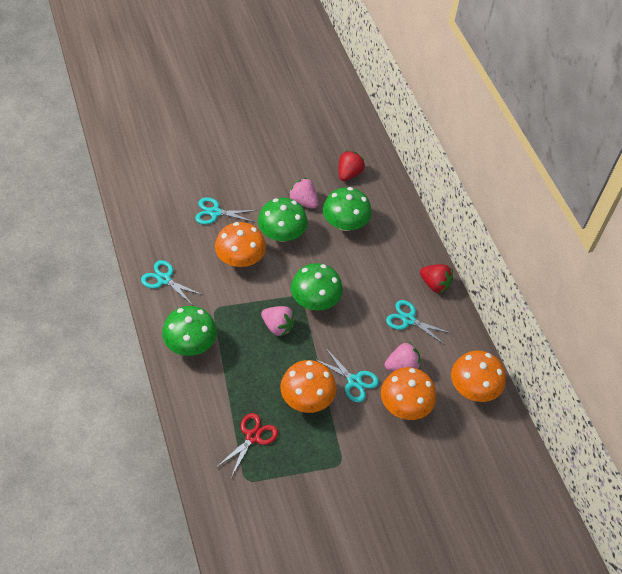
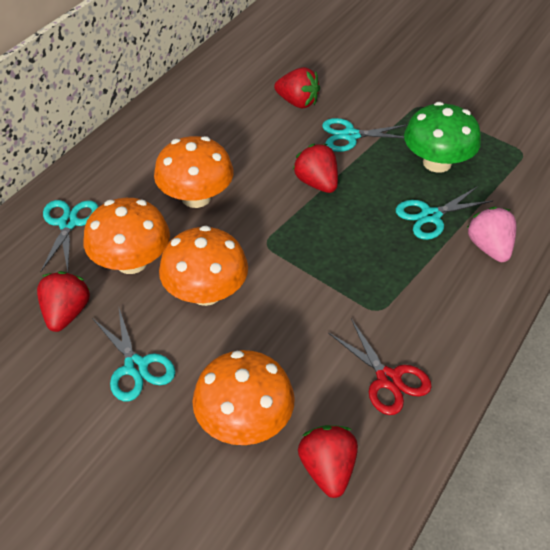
green mushroom: [162,306,217,356] [258,198,308,242] [291,263,343,310] [323,187,372,231] = 4 -> [404,102,481,173] = 1
pink strawberry: [261,306,296,336] [288,178,318,209] [385,342,421,372] = 3 -> [467,207,516,262] = 1
red strawberry: [338,151,365,181] [420,264,453,293] = 2 -> [37,271,90,332] [274,67,320,108] [293,144,338,193] [298,425,358,498] = 4

